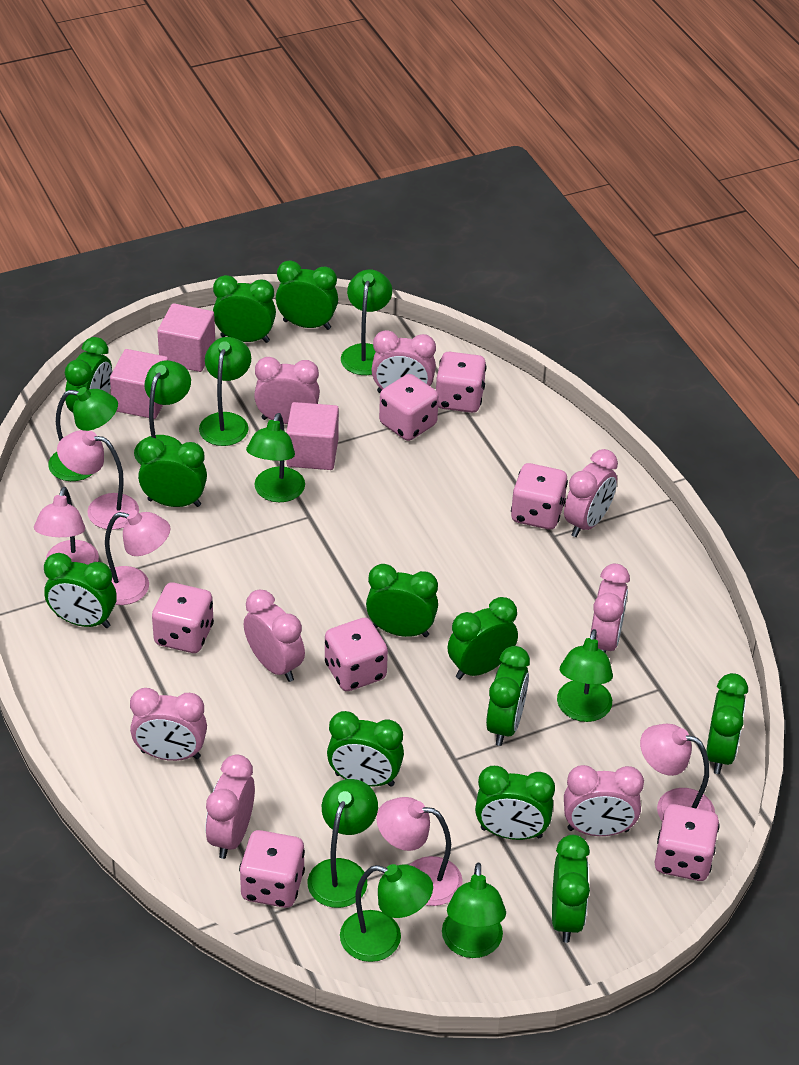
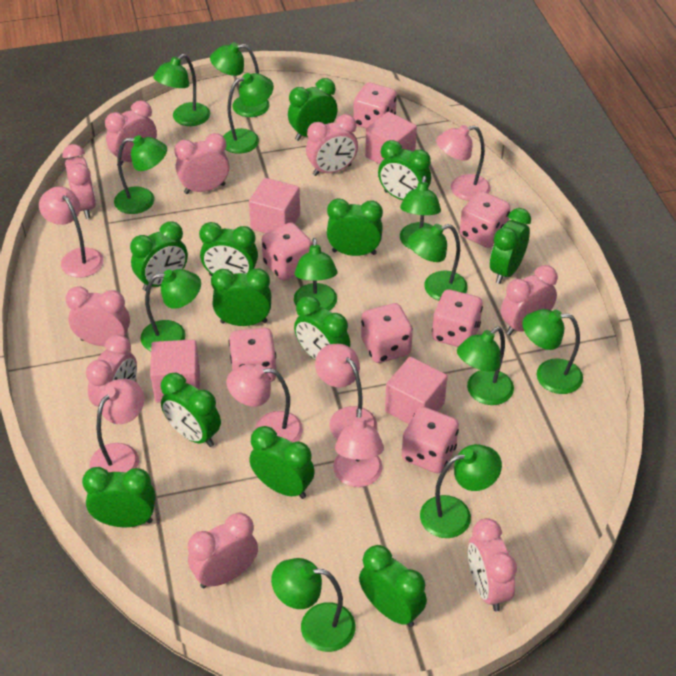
green lamp: [48,387,118,481] [134,360,191,464] [199,337,251,446] [246,413,305,502] [307,779,378,908] [340,864,433,962] [341,270,392,375] [442,862,506,958] [557,629,613,722] = 9 -> [114,135,167,214] [140,269,201,351] [153,54,210,126] [210,42,270,117] [223,73,274,154] [271,558,355,652] [294,238,338,311] [400,176,441,250] [408,224,468,301] [420,444,502,538] [457,327,514,405] [522,309,583,394] = 12
pink clock: [130,688,207,761] [206,754,255,859] [244,590,305,682] [254,357,320,424] [371,330,436,393] [564,449,618,537] [564,765,644,836] [590,564,630,653] = 8 -> [62,144,96,219] [65,286,130,346] [86,335,137,407] [105,100,157,166] [174,133,229,194] [188,512,258,588] [306,114,358,176] [468,518,517,611] [501,265,558,335] = 9
pink cube: [110,349,168,419] [157,303,215,372] [286,402,339,470] = 3 -> [150,340,200,402] [249,178,300,233] [365,112,417,164] [385,357,447,424] = 4
pink lamp: [34,487,99,565] [57,430,139,530] [105,510,170,605] [376,797,463,906] [640,724,715,821] = 5 -> [39,186,104,278] [90,379,144,472] [226,364,303,442] [315,344,377,439] [333,408,384,487] [436,125,491,201] = 6

